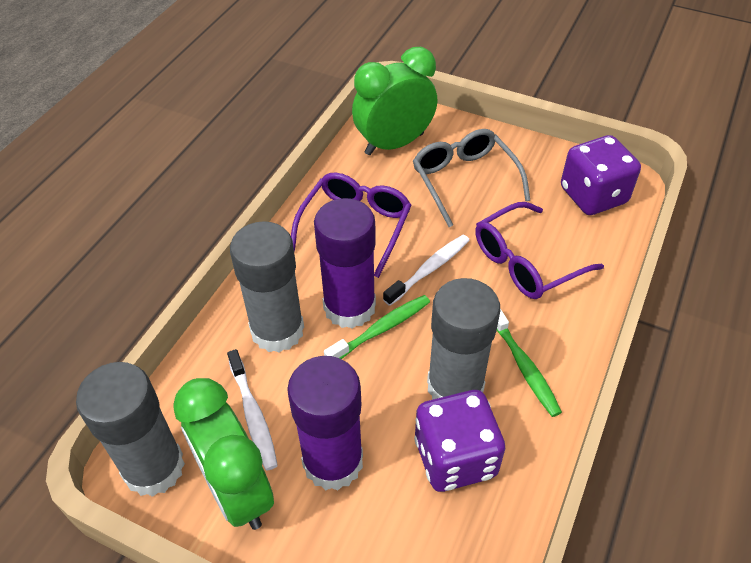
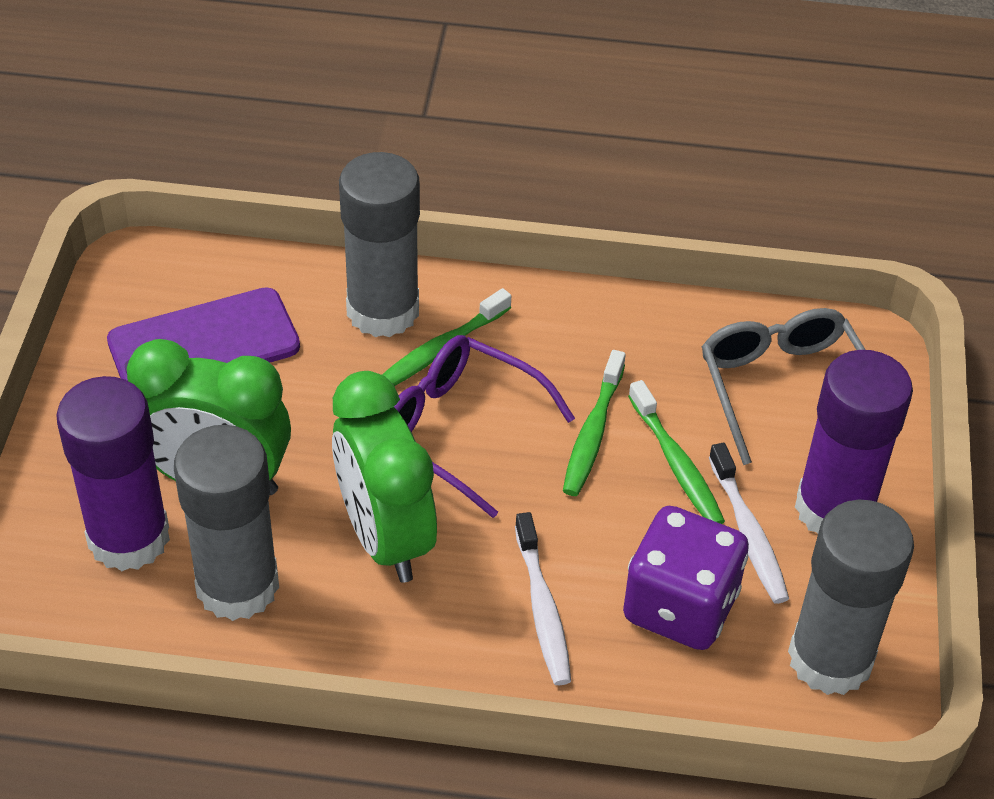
green toothbrush: [324,295,430,359] [497,309,562,417] = 2 -> [382,288,511,386] [563,350,626,496] [628,380,725,524] = 3
purple dice: [414,390,505,492] [561,135,641,215] = 2 -> [623,506,749,650] = 1
purple glasses: [291,172,411,278] [475,202,604,299] = 2 -> [393,335,575,518] = 1
purple phone: none = 0 -> [107,287,300,381] = 1

